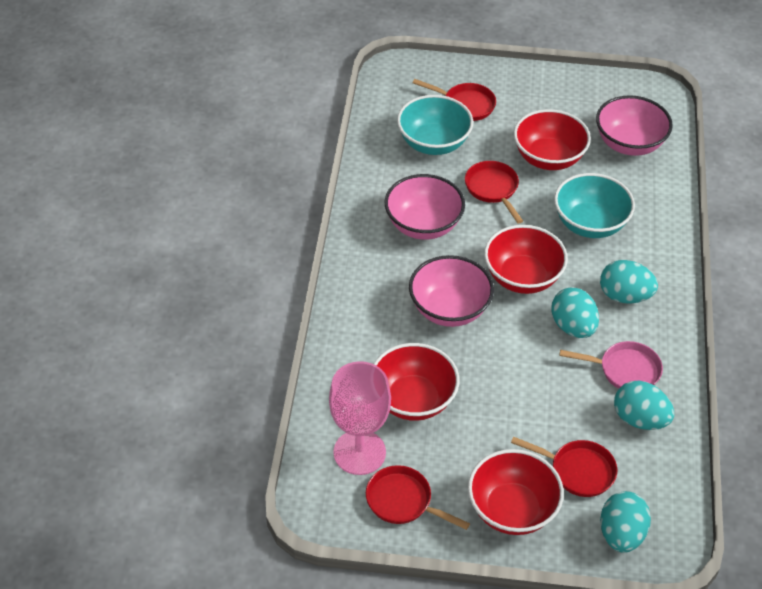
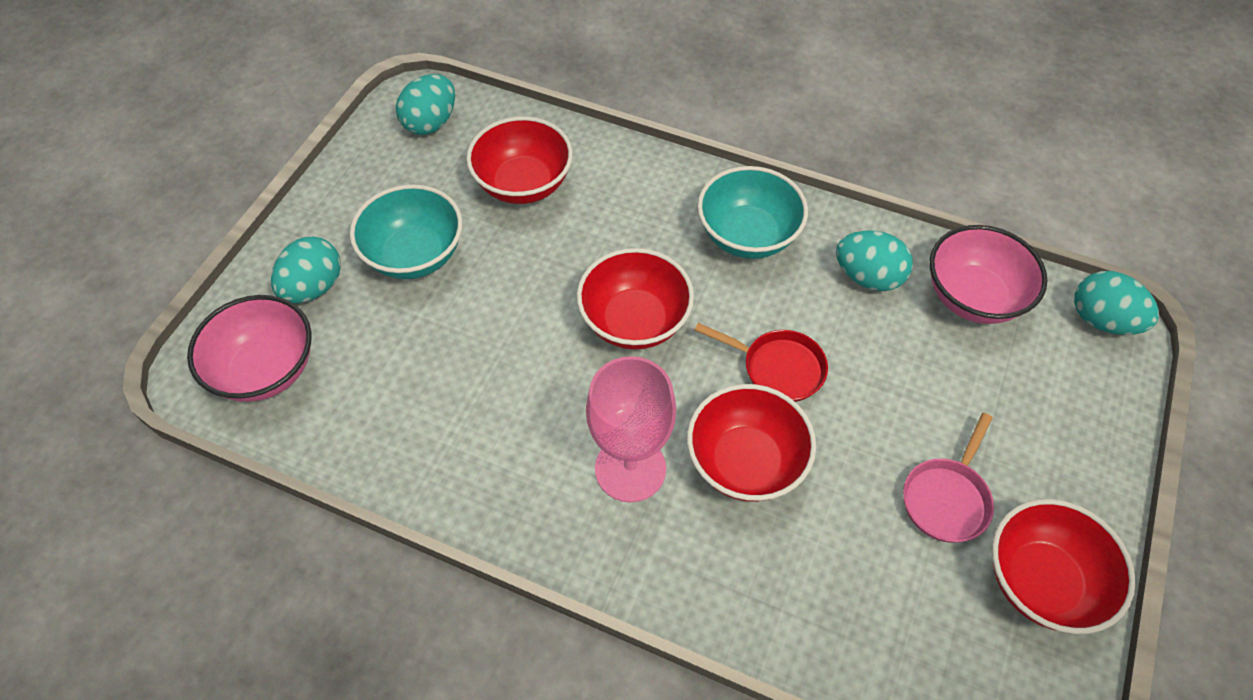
pink bowl: [385,174,465,240] [409,255,494,327] [596,95,673,156] = 3 -> [187,295,312,402] [930,225,1048,324] = 2
red pan: [366,465,470,530] [413,79,496,121] [465,161,523,224] [511,436,617,497] = 4 -> [694,323,828,402] = 1

